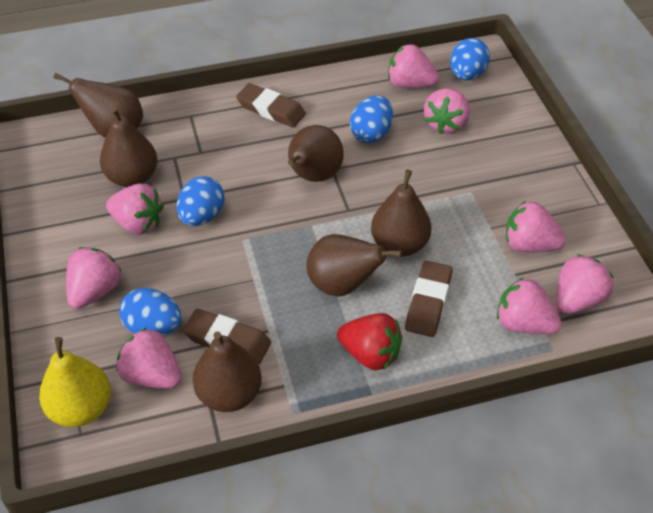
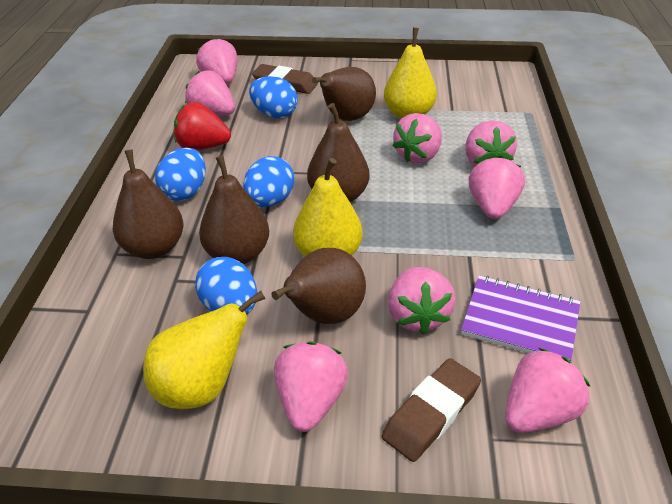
brown eraser: [183,309,271,365] [236,83,306,128] [405,261,452,337] = 3 -> [252,64,318,94] [382,358,481,462] = 2
brown pear: [54,73,143,138] [100,107,158,187] [193,331,262,412] [288,125,344,182] [306,234,402,297] [371,170,431,257] = 6 -> [113,150,184,259] [199,155,269,264] [271,248,366,324] [307,103,369,202] [312,67,376,121] = 5
purple notebook: none = 0 -> [461,276,580,361] = 1
yellow pear: [39,337,111,427] = 1 -> [143,291,265,409] [293,158,362,256] [384,28,437,119] = 3

